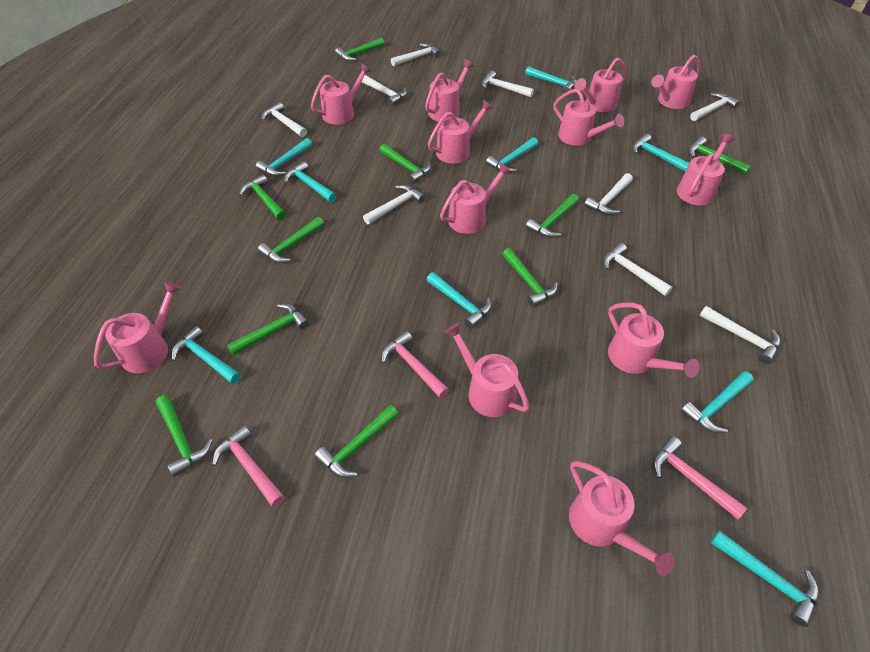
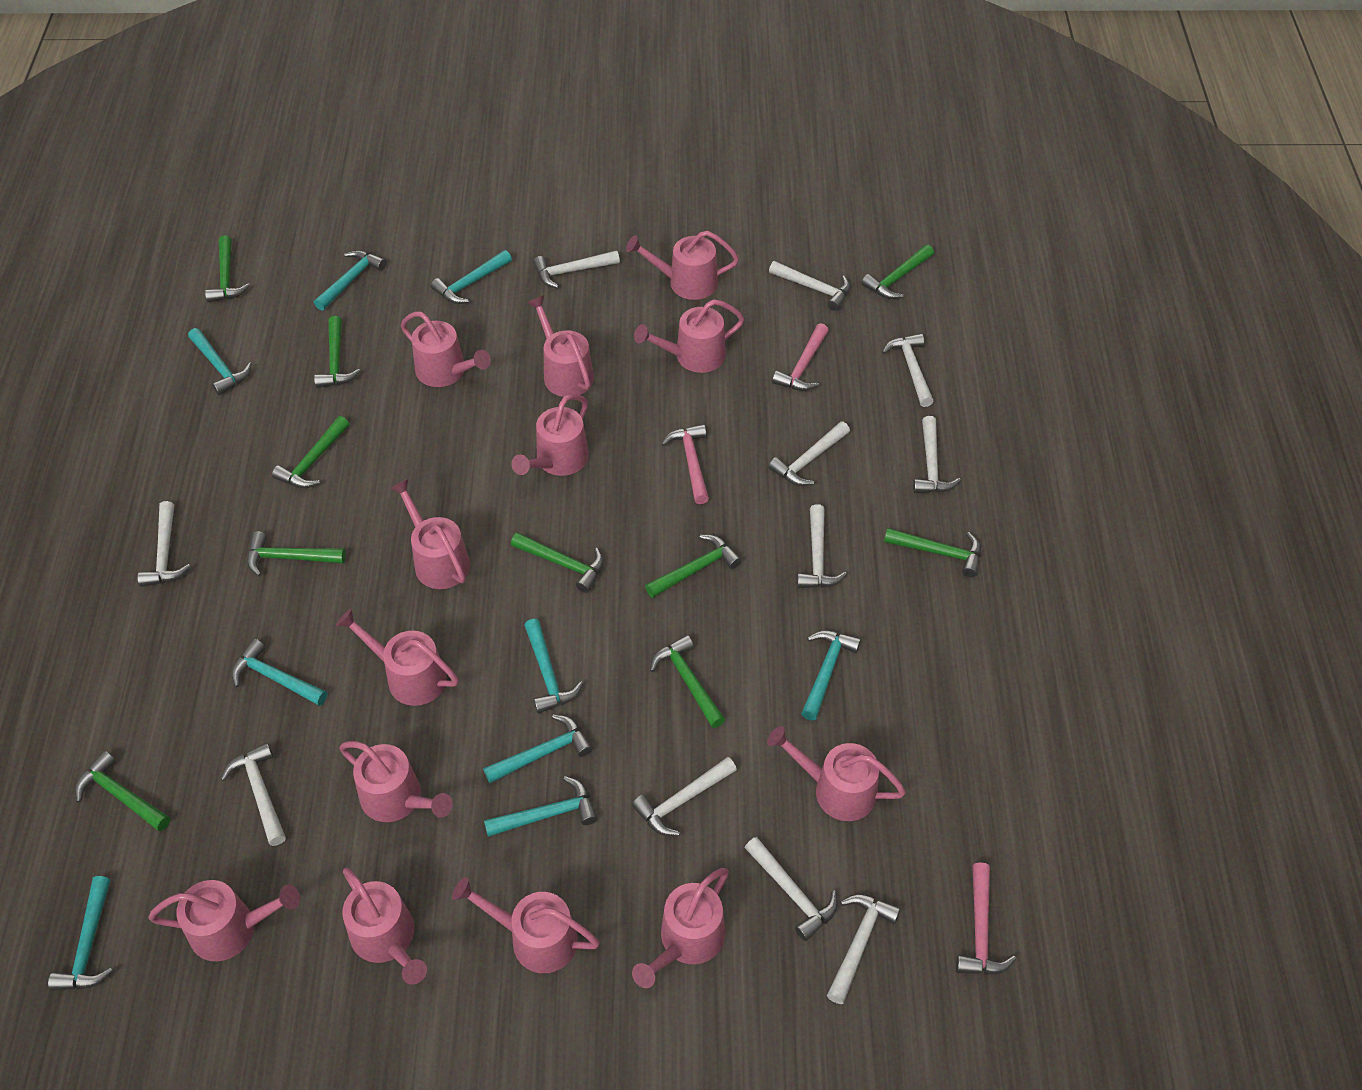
pink watering can: [94,281,182,373] [311,63,371,125] [425,59,474,122] [428,100,493,163] [440,163,512,234] [444,323,530,417] [554,89,624,146] [569,461,675,576] [574,58,627,112] [608,302,700,378] [651,55,701,109] [677,133,735,205] = 12 -> [148,880,300,961] [336,609,459,706] [339,741,453,822] [342,868,427,984] [390,479,470,589] [401,312,491,387] [452,877,600,973] [511,394,589,476] [527,295,594,397] [626,231,739,300] [632,868,729,988] [634,299,744,373] [767,726,906,821] = 13
white hammer: [261,102,307,137] [362,75,407,106] [363,185,425,224] [391,43,441,66] [482,71,534,97] [584,173,633,215] [603,243,672,296] [690,93,740,121] [699,306,781,364] = 9 -> [137,501,191,587] [221,743,286,846] [533,250,620,288] [632,757,737,836] [745,837,838,941] [768,421,850,486] [769,261,850,311] [797,504,847,588] [827,894,901,1004] [882,333,934,407] [913,416,961,493] = 11

